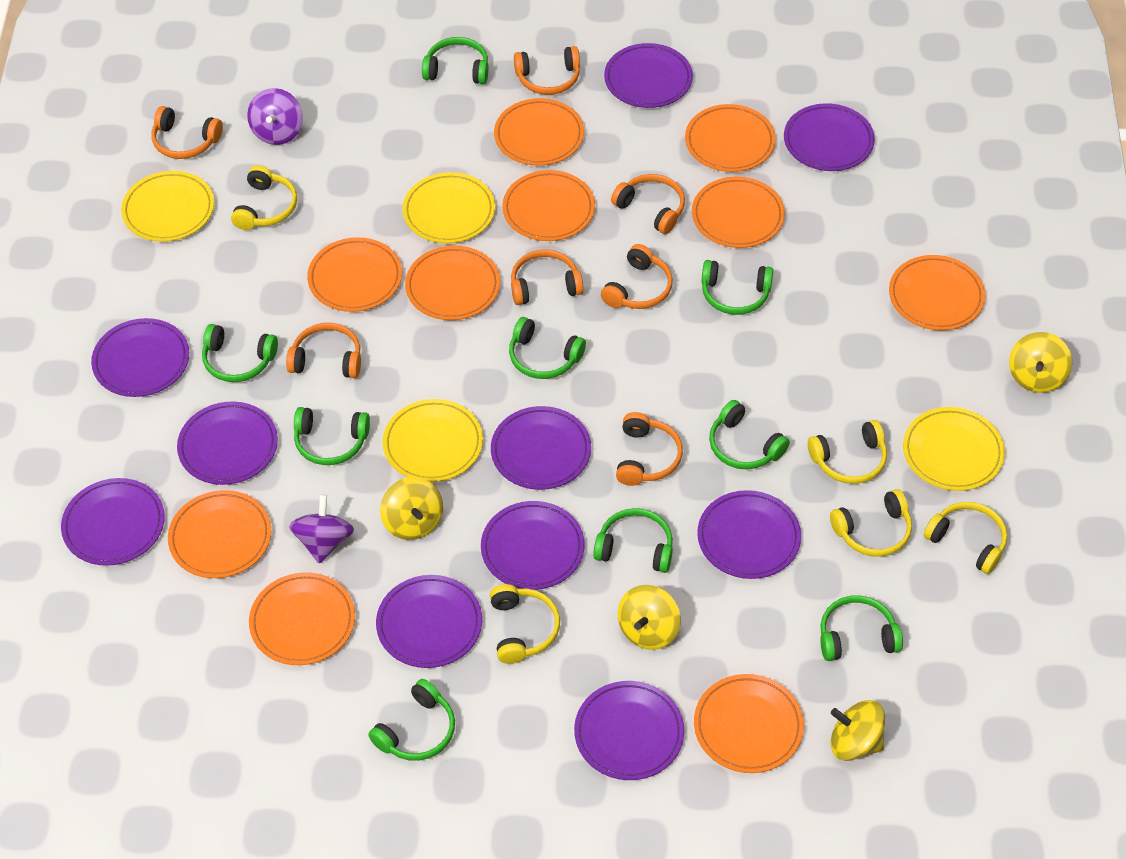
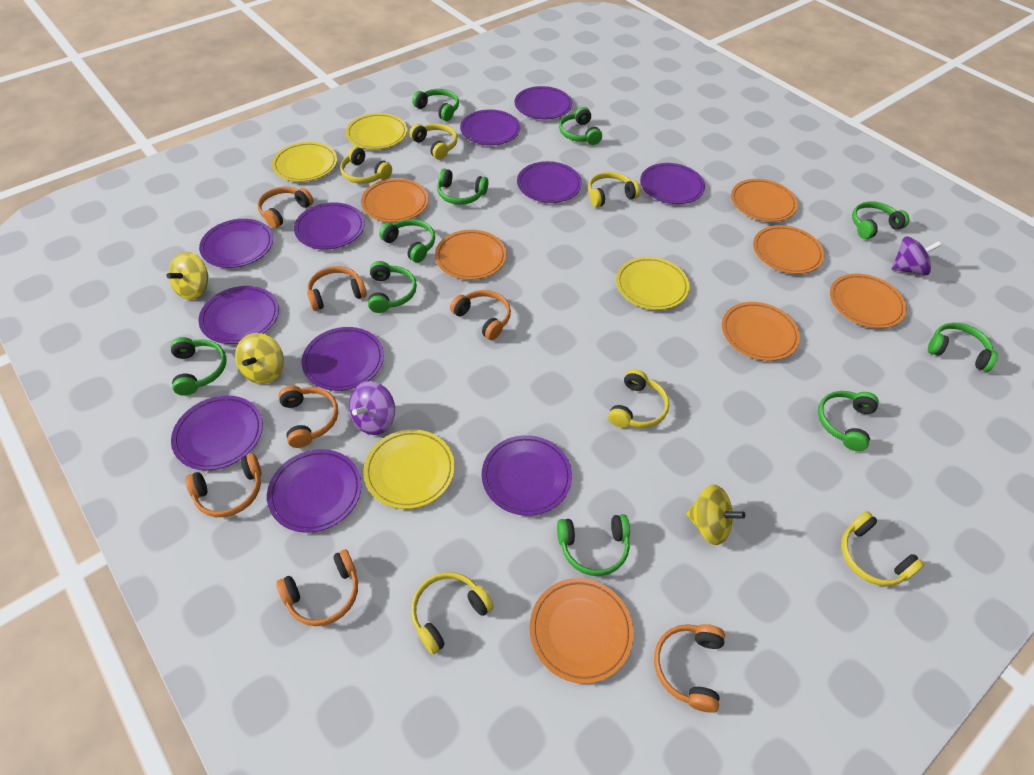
green headphones: [202,324,278,382] [294,407,370,465] [368,679,455,761] [422,37,488,84] [509,317,586,379] [593,508,673,573] [701,260,773,315] [709,400,790,470] [820,596,903,661] = 9 -> [171,337,227,396] [368,261,417,313] [379,219,435,263] [412,89,459,121] [437,169,488,205] [557,514,630,576] [559,107,602,145] [818,391,879,451] [852,201,909,239] [928,323,998,372] = 10
orange plate: [168,490,271,578] [249,572,355,665] [307,237,402,312] [405,245,500,320] [494,98,584,166] [502,170,595,241] [685,104,776,172] [692,177,785,248] [694,674,804,773] [889,255,986,330] = 10 -> [361,178,429,222] [435,230,507,280] [529,578,633,684] [722,302,800,361] [731,179,798,222] [753,225,824,274] [830,273,907,328] = 7
purple plate: [61,478,165,566] [91,318,189,397] [177,402,278,485] [376,575,482,668] [481,501,584,590] [491,406,591,490] [574,681,684,780] [604,43,693,108] [697,490,801,579] [784,103,875,171] = 10 -> [171,396,263,470] [198,286,279,344] [199,219,273,268] [267,449,362,533] [294,202,365,249] [302,327,384,391] [460,109,520,145] [482,435,572,516] [514,86,572,119] [517,161,582,203] [640,163,705,204] = 11
yellow headphones: [231,165,297,230] [490,584,560,664] [808,420,887,484] [830,489,912,557] [924,502,1007,574] = 5 -> [340,146,392,184] [409,124,457,160] [411,572,494,654] [588,172,640,207] [608,369,669,428] [841,511,924,586] = 6
yellow spinning top: [380,477,443,540] [618,585,681,650] [831,700,885,761] [1009,332,1072,393] = 4 -> [166,252,209,300] [235,333,284,384] [686,484,745,545] = 3

